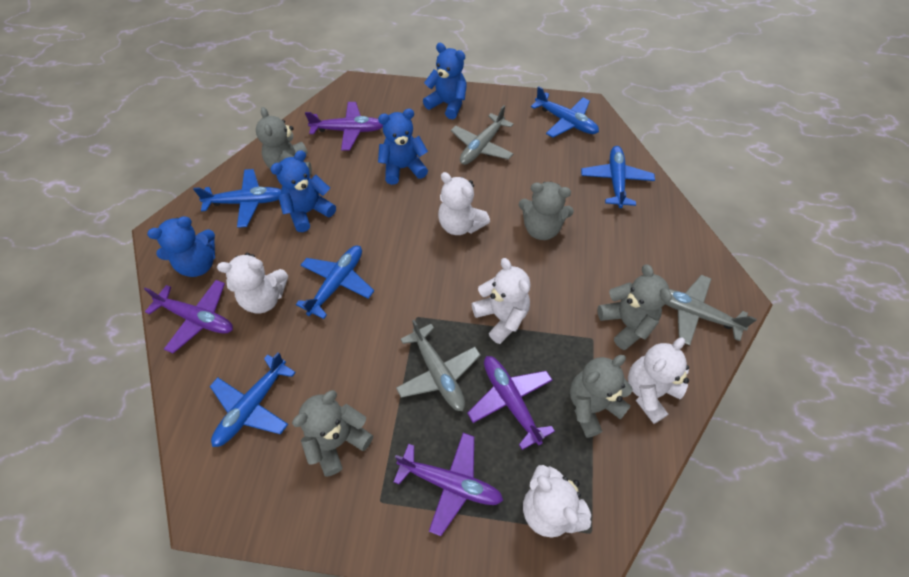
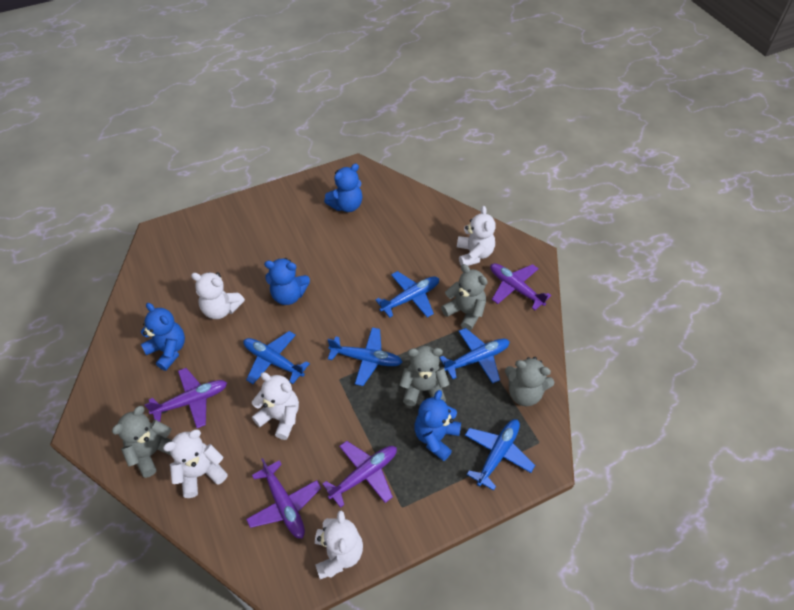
grey plane: [396,320,481,411] [451,106,514,165] [666,275,757,346] = 3 -> none = 0
grey teddy bear: [256,107,312,176] [292,390,373,477] [519,182,574,240] [570,355,633,438] [597,264,672,350] = 5 -> [112,406,172,478] [399,346,449,406] [441,264,488,331] [505,357,554,406] = 4

